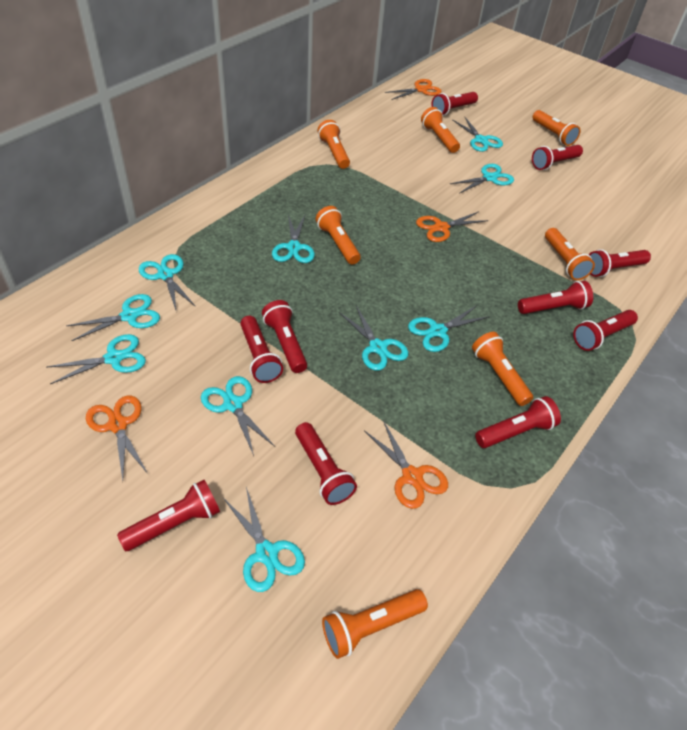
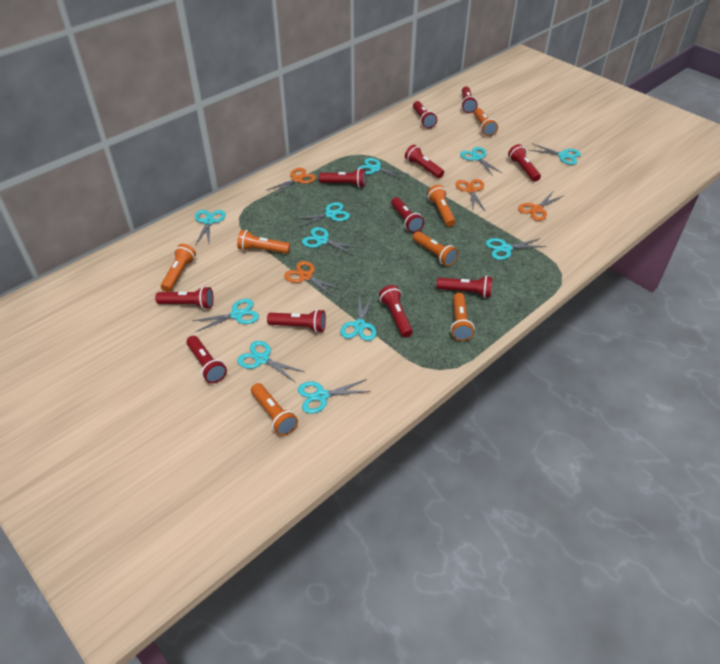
red flashlight: [117,480,220,551] [240,316,283,383] [262,300,307,373] [295,422,357,505] [432,92,478,116] [475,396,561,448] [518,281,593,314] [532,145,583,170] [573,310,638,351] [589,249,651,277] = 10 -> [155,286,213,309] [186,336,227,383] [267,309,326,333] [319,168,366,187] [379,285,413,337] [391,197,424,233] [405,145,444,178] [413,101,437,129] [437,276,492,298] [461,86,478,113] [508,144,541,182] = 11
turquoise scissors: [47,334,146,384] [66,294,160,341] [139,254,196,310] [201,376,275,456] [223,487,305,592] [272,214,315,263] [339,306,409,371] [408,305,489,352] [450,164,514,194] [453,116,503,152] = 10 -> [192,299,259,332] [195,210,226,245] [237,341,305,383] [293,202,350,227] [298,379,371,414] [302,227,360,255] [340,294,376,341] [358,158,410,180] [460,147,503,176] [486,238,546,260] [530,144,581,165] = 11

